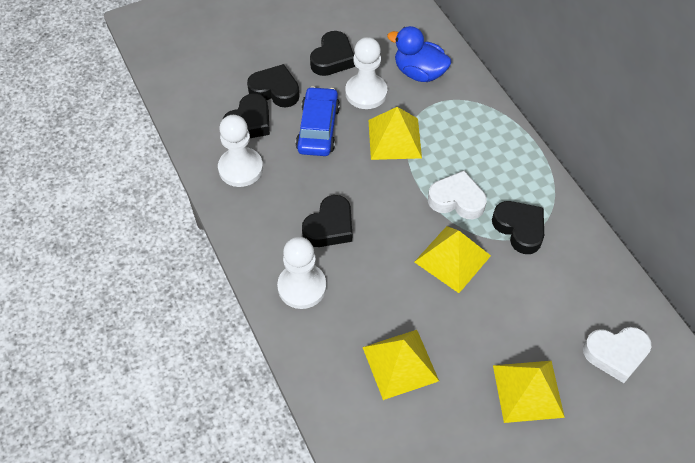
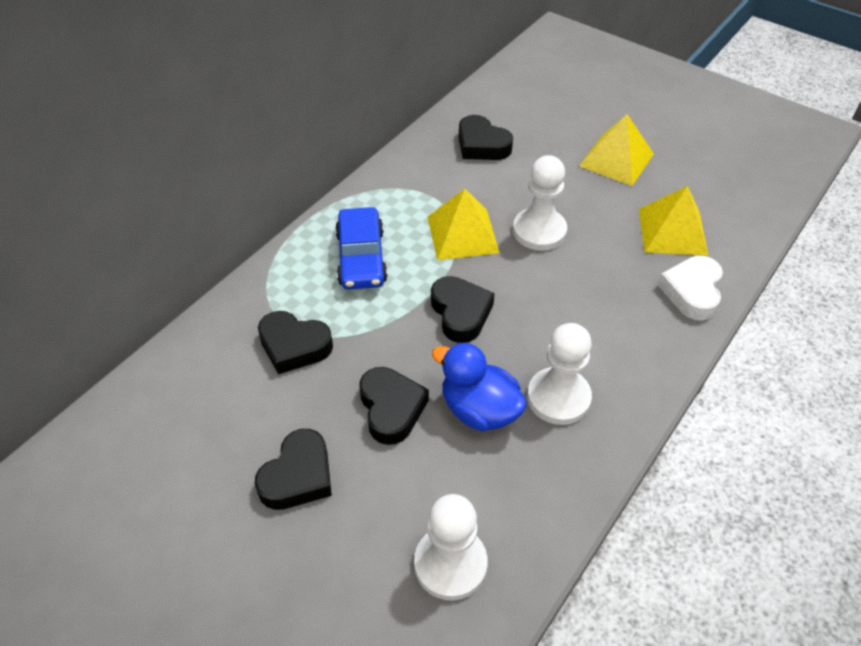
white heart: [428,171,487,219] [583,327,651,383] = 2 -> [658,256,723,321] = 1
yellow pyramid: [363,330,439,400] [369,107,422,160] [414,226,491,293] [493,361,565,423] = 4 -> [428,189,500,260] [579,114,654,186] [639,186,709,256] = 3

